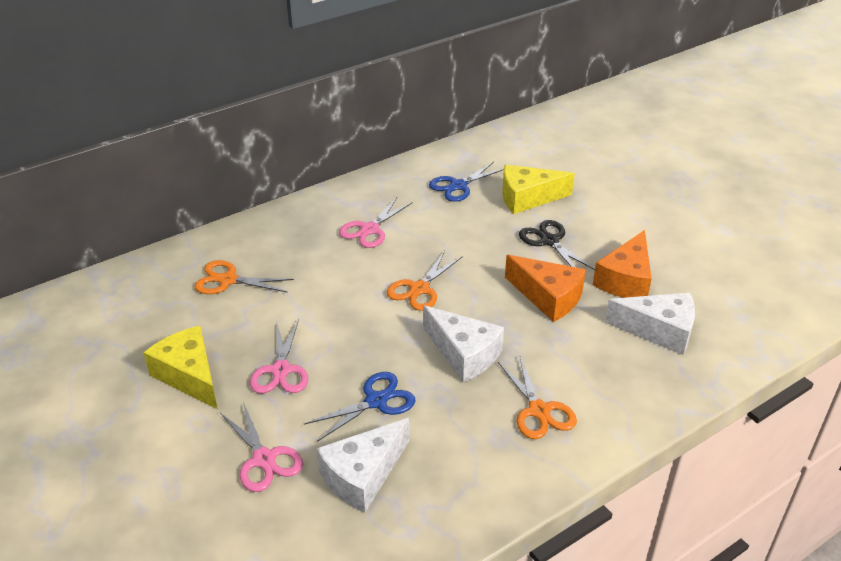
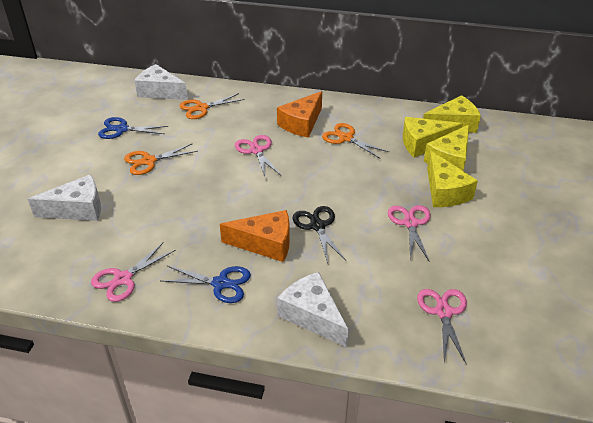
pink scissors: [220,402,303,492] [250,319,309,393] [339,197,413,248] = 3 -> [91,242,176,302] [235,135,281,178] [388,205,431,262] [417,289,467,365] = 4
yellow cheese: [143,326,218,409] [502,165,575,214] = 2 -> [403,117,463,157] [423,95,481,133] [424,125,469,171] [427,150,478,207] = 4

